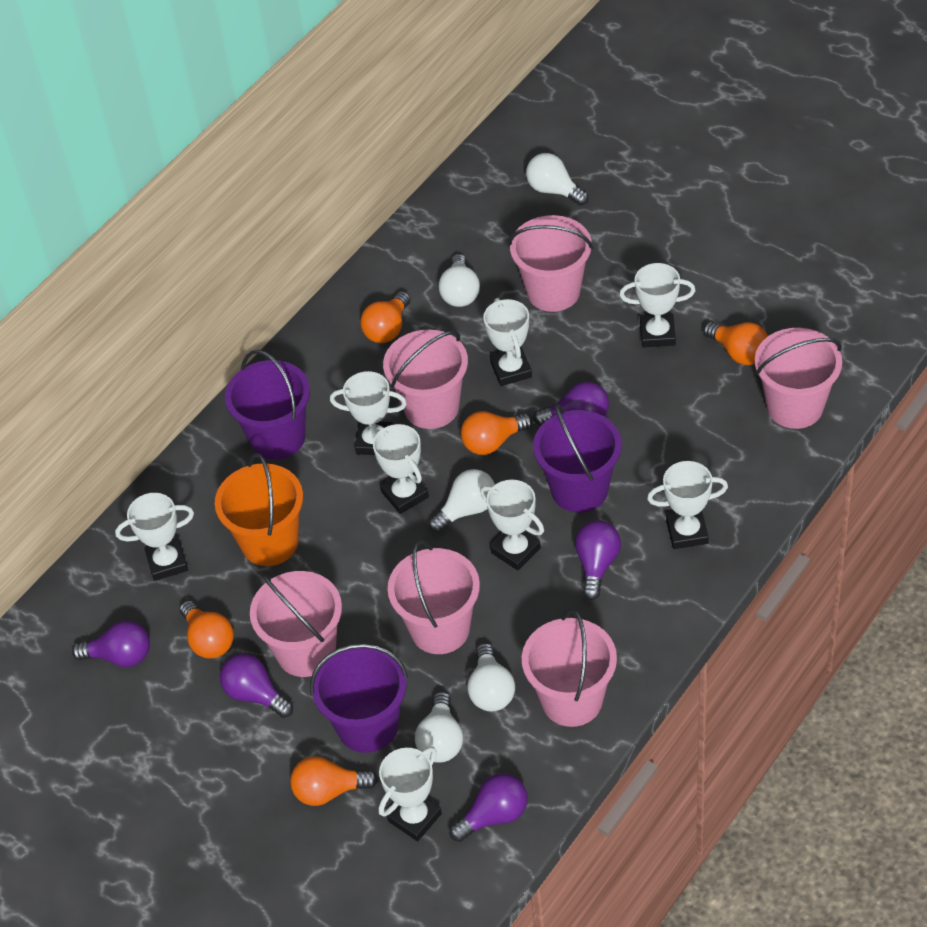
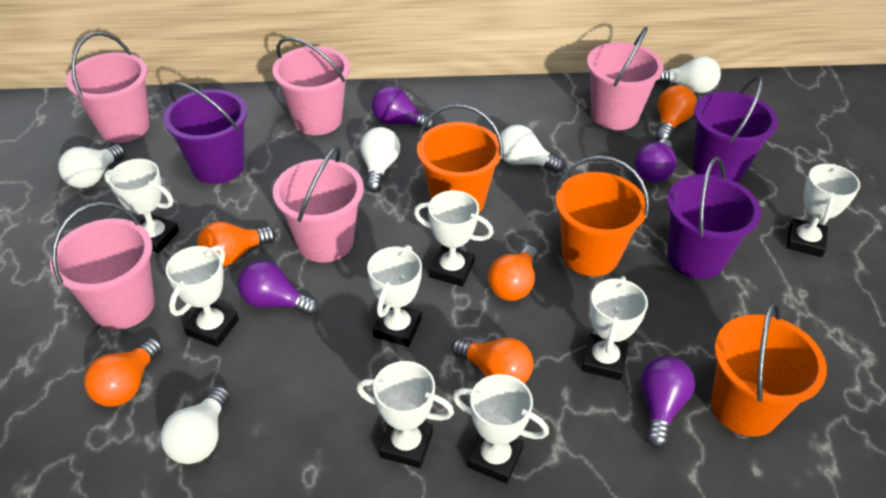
orange bucket: [215,453,303,566] = 1 -> [417,104,503,213] [555,155,649,276] [711,300,827,437] = 3
pink bucket: [250,571,342,677] [383,329,468,429] [388,540,480,654] [508,215,593,312] [522,609,617,727] [755,328,842,429] = 6 -> [50,202,155,330] [66,32,150,143] [272,37,350,135] [273,146,364,263] [587,27,664,130] = 5
purple light bulb: [72,621,150,667] [220,654,293,718] [449,773,528,842] [533,382,609,426] [575,521,621,600] = 5 -> [238,260,319,316] [372,86,435,131] [634,139,676,183] [641,356,695,448] = 4

